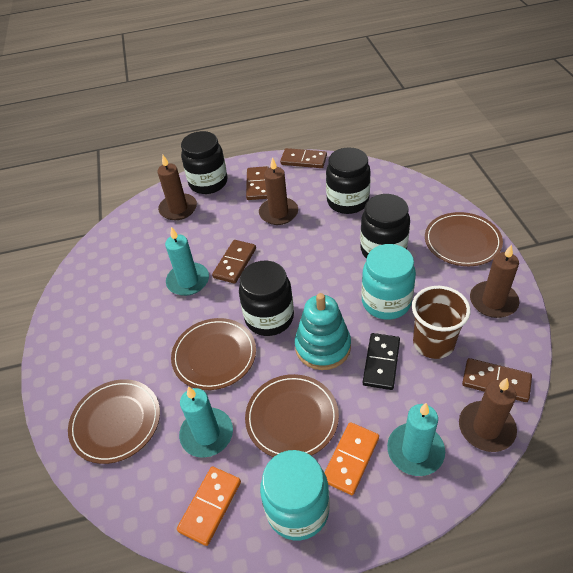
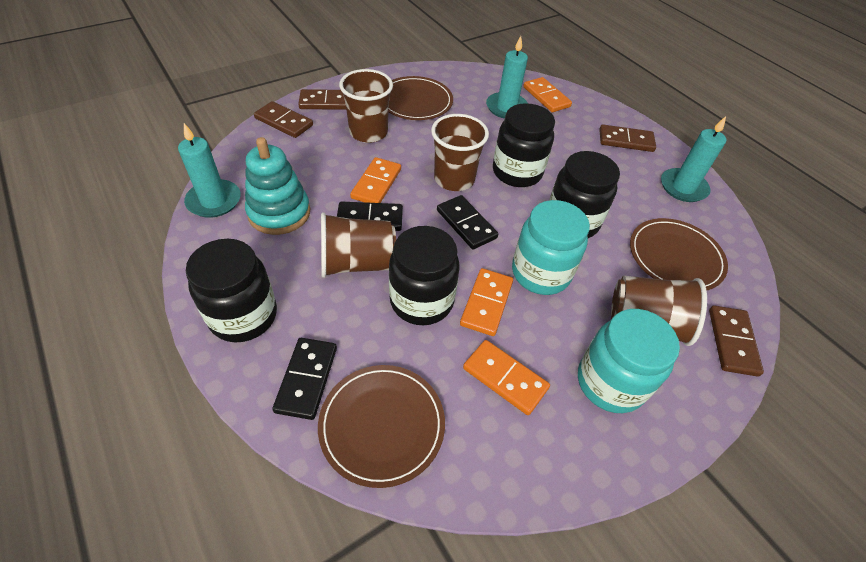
black domino: [363,333,400,390] = 1 -> [272,338,337,420] [337,202,403,231] [437,195,498,250] = 3
brown candle: [157,155,197,220] [259,157,298,225] [459,378,517,452] [470,244,519,318] = 4 -> none = 0
brown cup: [412,286,471,359] = 1 -> [321,212,396,278] [339,69,393,143] [431,114,489,191] [611,276,707,346] = 4
brown plate: [68,379,160,464] [171,318,256,390] [245,374,339,457] [425,212,503,266] = 4 -> [318,365,445,488] [389,76,453,120] [630,218,728,290] = 3
orange domino: [177,466,241,546] [324,422,379,495] = 2 -> [350,157,401,203] [460,268,513,336] [463,340,550,415] [523,77,572,112] = 4

